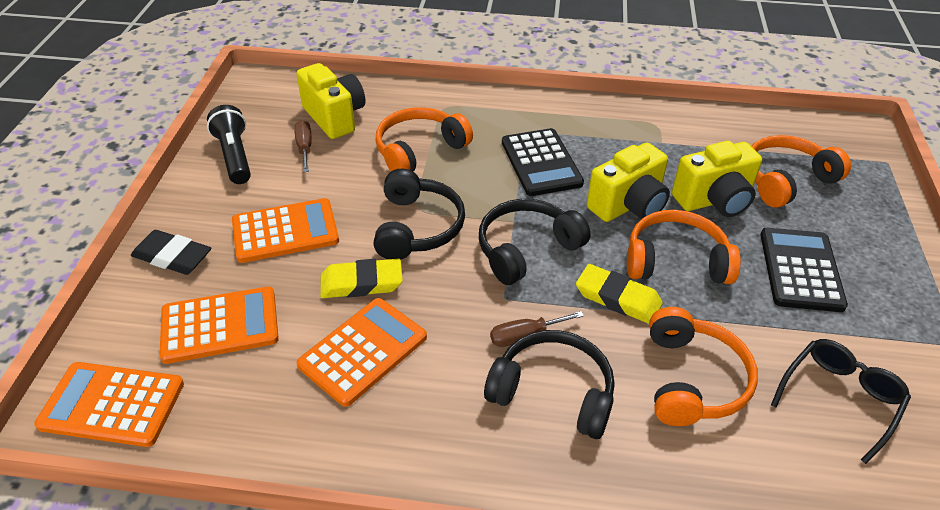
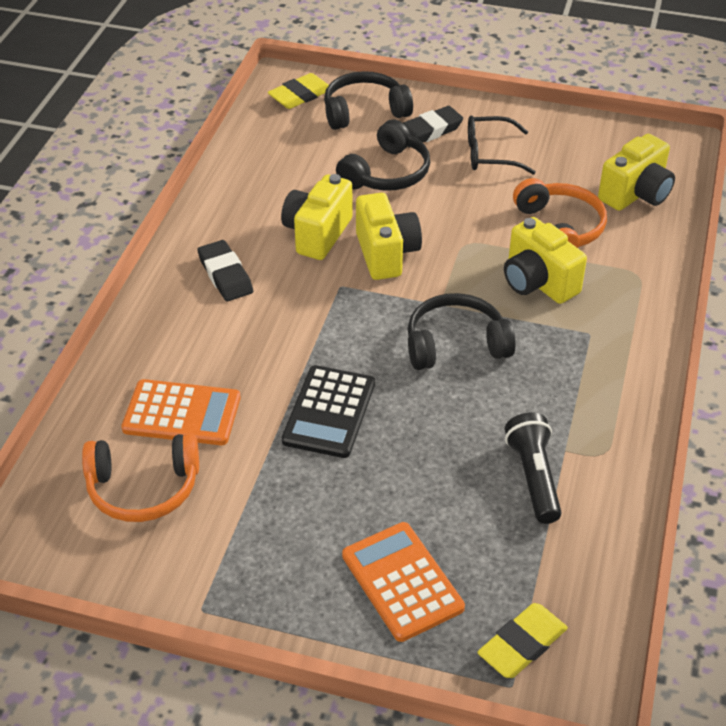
black calculator: [502,128,584,196] [760,228,848,312] = 2 -> [282,365,375,458] = 1
black eraser: [131,230,211,275] = 1 -> [197,240,253,301] [403,106,463,147] = 2
brown screwdriver: [294,120,312,172] [490,311,584,347] = 2 -> none = 0
orange calculator: [34,362,184,447] [160,286,279,364] [232,198,339,263] [297,298,427,407] = 4 -> [121,379,241,445] [342,522,465,642] = 2
orange headphones: [375,107,473,172] [627,210,741,284] [649,307,758,426] [751,135,851,208] = 4 -> [82,433,199,522] [513,178,607,248] = 2
yellow camera: [296,63,365,139] [587,143,670,222] [672,141,762,217] = 3 -> [281,174,353,260] [356,193,422,280] [504,217,587,304] [598,134,675,211] = 4

